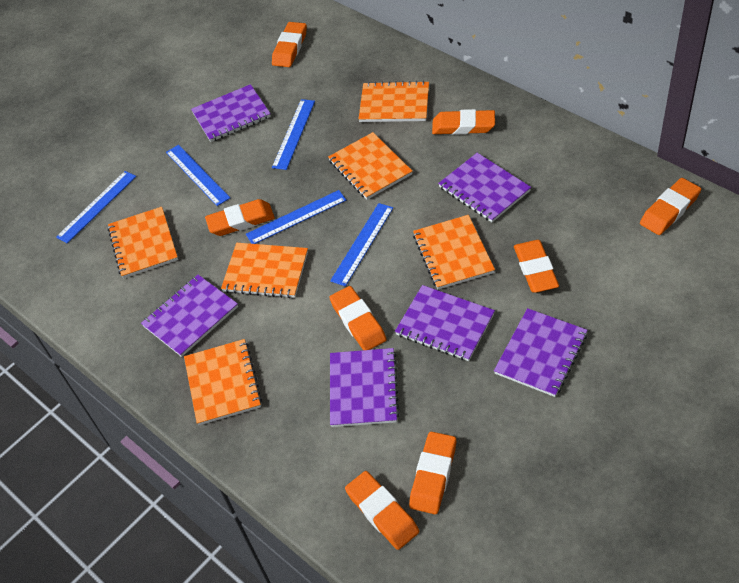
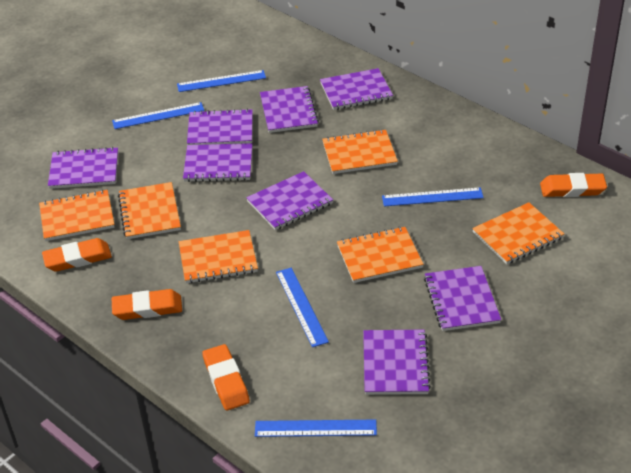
orange eraser: [205,199,275,236] [272,22,307,67] [329,286,387,350] [345,471,419,550] [409,432,456,514] [432,109,495,135] [514,240,559,293] [640,178,701,235] = 8 -> [42,238,112,272] [112,289,182,320] [202,344,250,410] [540,173,607,197] = 4
purple notebook: [141,275,238,357] [191,84,271,142] [330,348,399,427] [395,285,495,361] [438,153,531,222] [494,308,588,397] = 6 -> [48,147,118,189] [183,143,252,182] [187,109,253,145] [246,171,333,230] [260,86,319,133] [320,68,393,110] [363,330,431,395] [424,266,501,331] = 8

